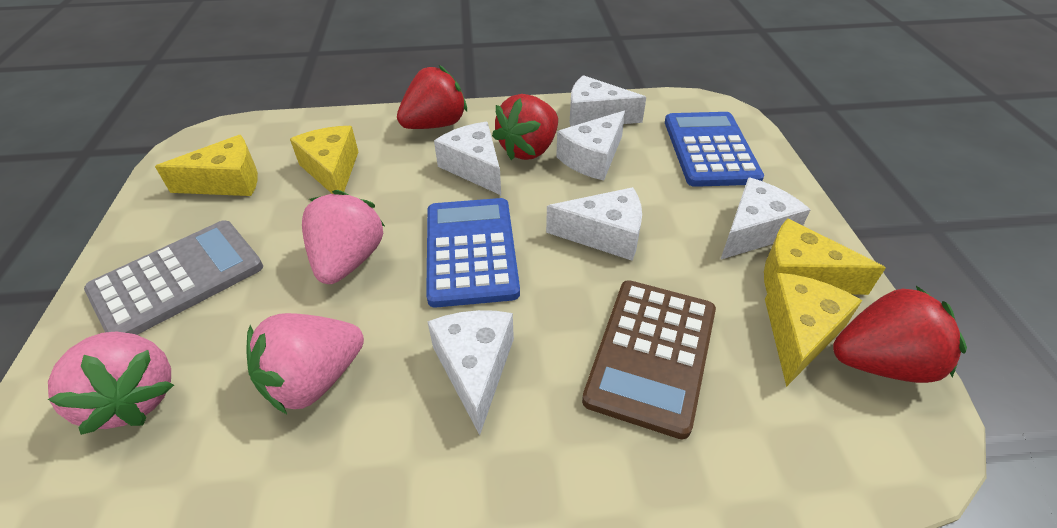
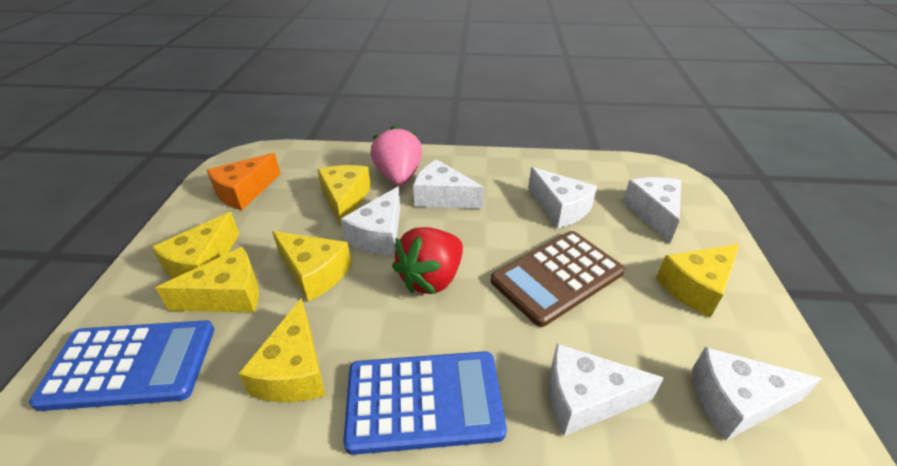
grey calculator: [84,220,263,335] = 1 -> none = 0
orange cheese: none = 0 -> [207,153,281,210] = 1
pink strawberry: [48,331,174,435] [246,313,364,414] [302,190,385,284] = 3 -> [370,125,422,186] = 1
red strawberry: [397,65,467,129] [492,94,558,160] [833,286,967,383] = 3 -> [392,227,463,294] = 1
yellow cheese: [155,135,258,196] [290,126,358,194] [764,218,886,295] [765,273,862,387] = 4 -> [151,212,239,279] [156,247,259,312] [238,298,326,402] [272,231,352,302] [317,165,371,227] [656,244,740,318] = 6

